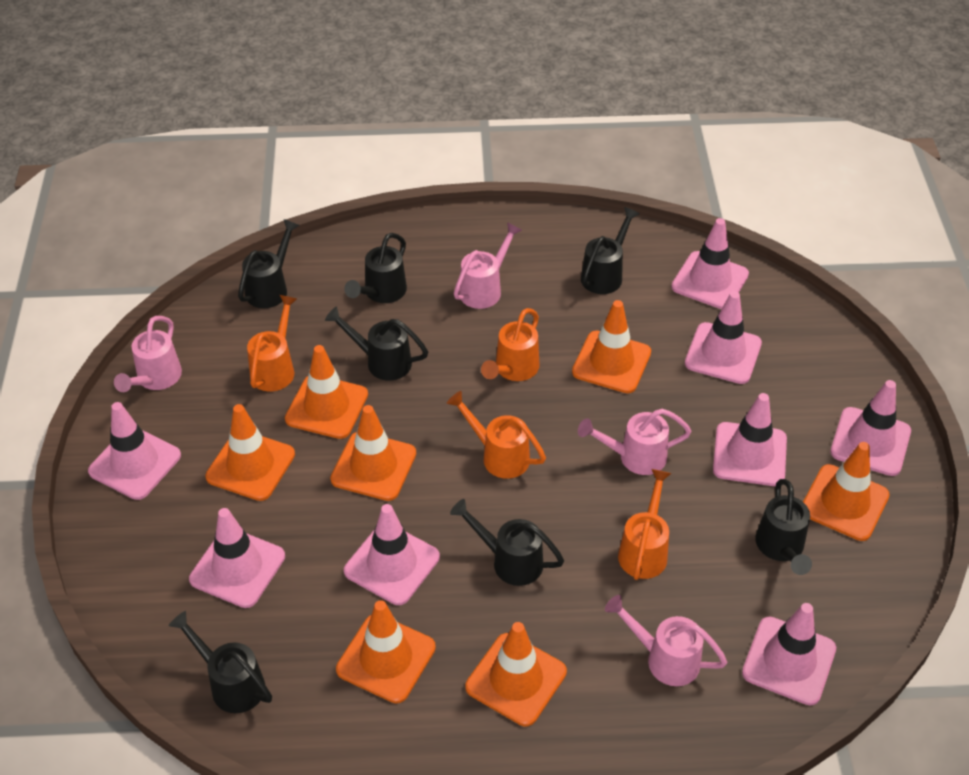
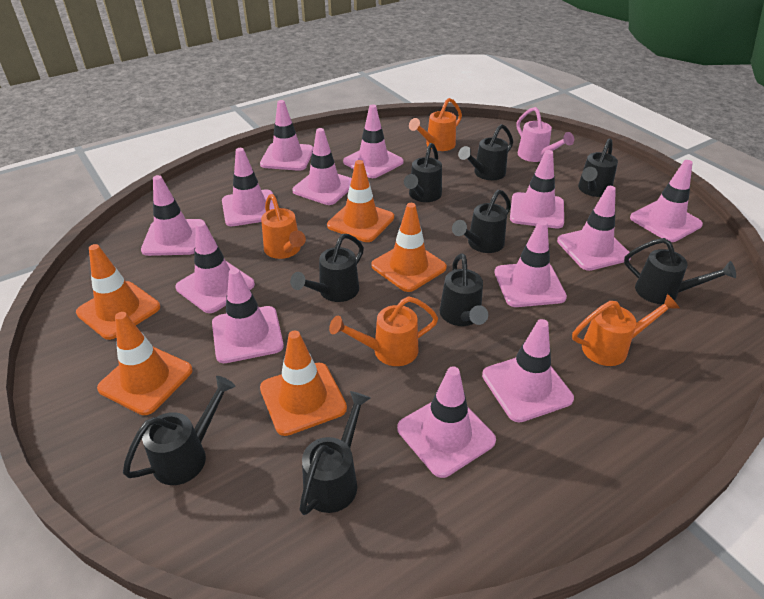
black watering can: [168,611,272,713] [238,219,300,308] [325,306,428,380] [344,233,407,303] [450,499,564,586] [581,207,640,294] [755,479,812,575] = 7 -> [123,376,236,485] [290,234,364,302] [299,391,370,515] [404,143,442,202] [440,253,488,326] [452,190,511,253] [458,124,513,180] [578,138,618,197] [624,238,736,304] = 9
orange traffic cone: [205,404,295,501] [285,345,368,439] [330,405,416,501] [336,600,436,703] [465,622,567,726] [572,300,651,393] [803,442,890,541] = 7 -> [76,244,160,340] [97,312,193,415] [260,331,347,436] [327,160,394,242] [371,203,447,292] = 5
pink traffic cone: [88,402,181,500] [189,508,285,608] [344,504,440,605] [671,218,749,309] [685,291,762,384] [713,393,787,486] [742,603,836,706] [830,380,911,476] = 8 -> [141,175,204,256] [175,221,255,313] [212,268,284,363] [222,148,275,226] [260,100,314,171] [292,128,352,205] [343,104,404,178] [397,366,496,478] [482,319,574,423] [495,220,567,307] [510,150,564,228] [557,186,631,271] [630,160,703,242] = 13
pink watering can: [114,316,182,392] [454,222,522,309] [578,409,692,475] [605,595,727,686] = 4 -> [516,107,574,162] = 1

